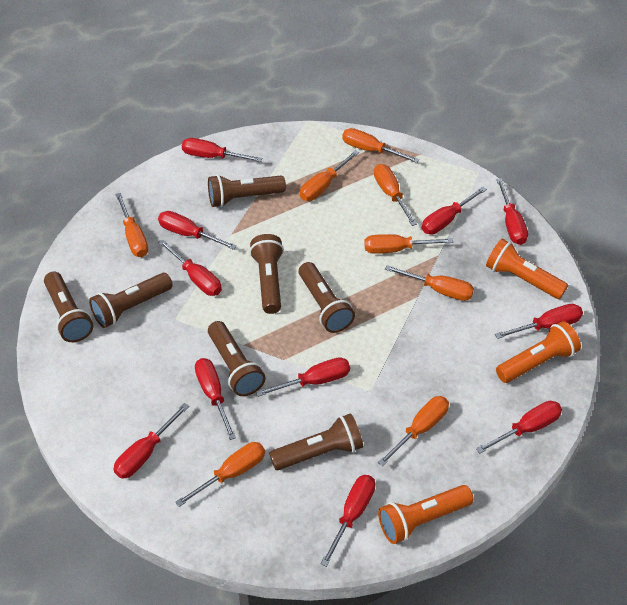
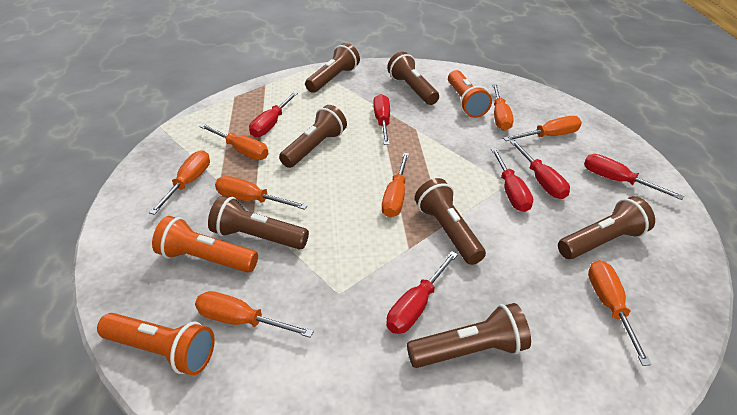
red screwdriver: [113,403,189,479] [158,211,237,250] [159,240,222,296] [182,138,262,162] [195,358,236,440] [256,357,350,397] [321,475,375,567] [422,187,487,234] [476,401,562,454] [495,304,583,339] [496,178,528,245] = 11 -> [249,92,298,138] [373,94,390,145] [387,251,458,334] [491,148,533,212] [510,140,570,199] [584,154,684,200] = 6

